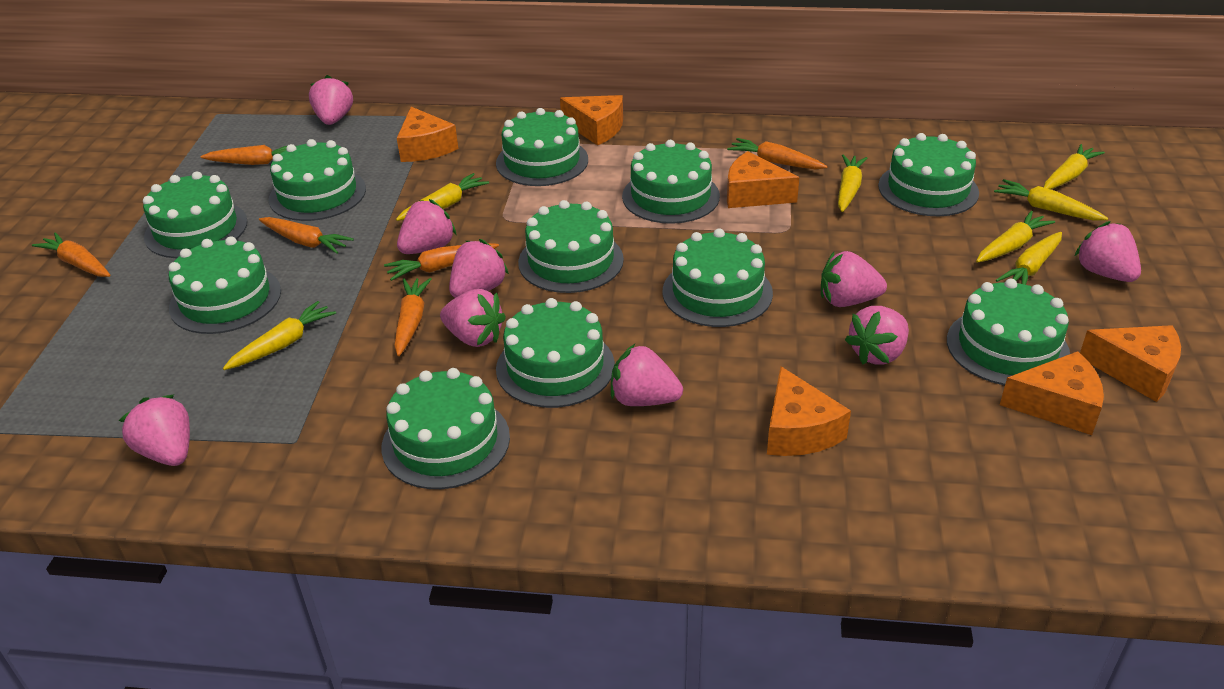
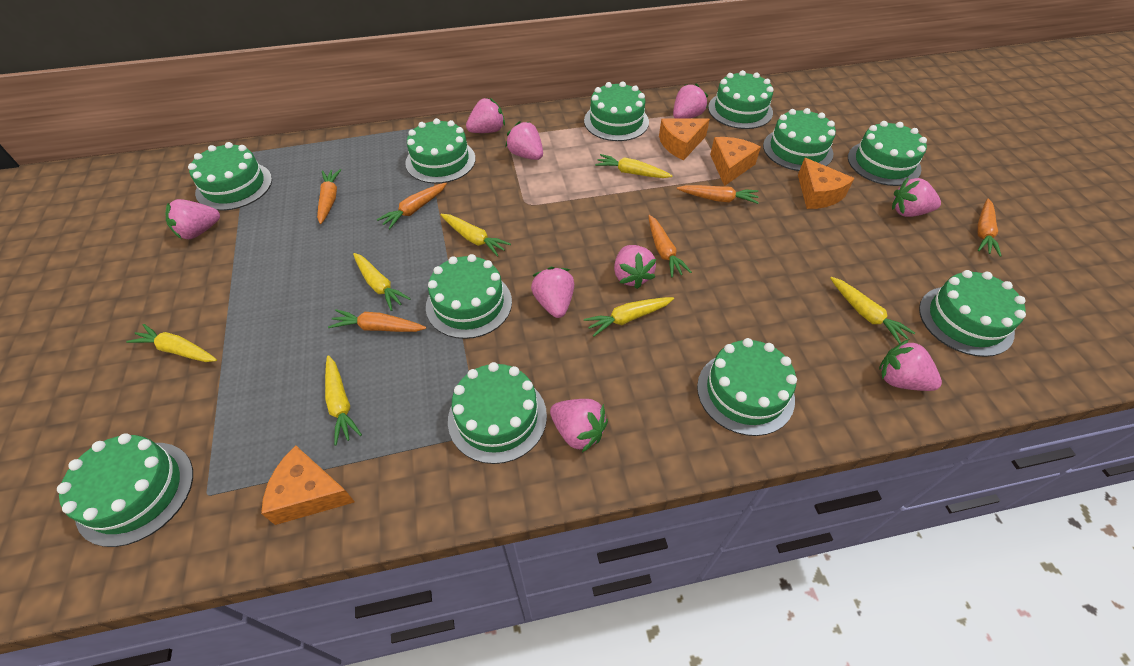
orange cheese: [397,107,458,162] [560,95,623,145] [727,151,800,208] [767,366,851,456] [1000,351,1104,435] [1080,325,1181,402] = 6 -> [261,445,355,525] [659,119,710,160] [710,137,761,186] [798,158,854,209] = 4

